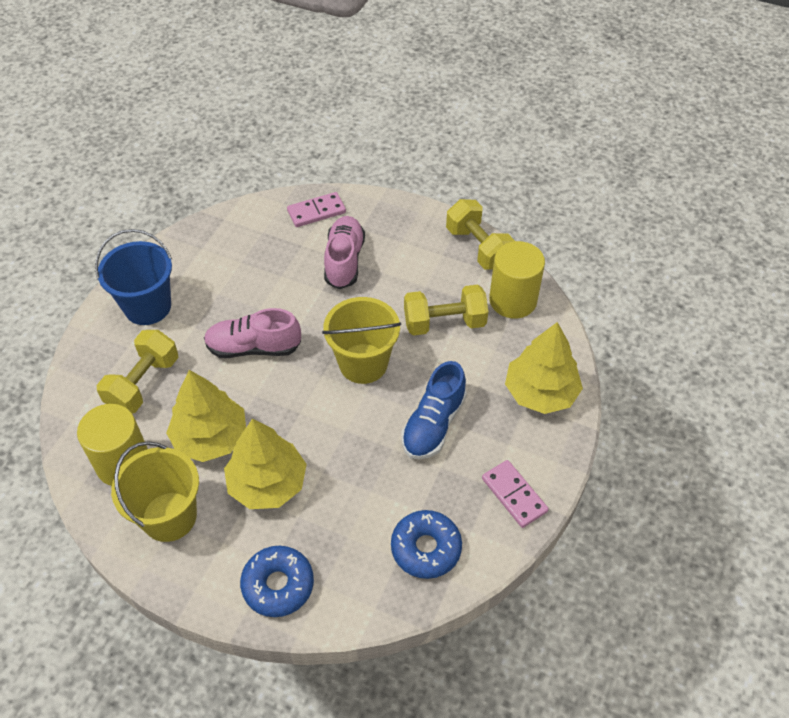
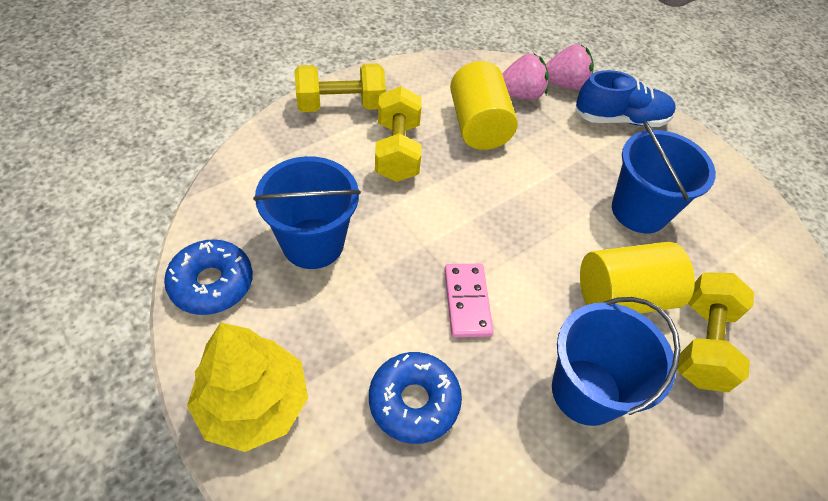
blue bucket: [95,229,172,325] = 1 -> [253,156,361,269] [552,297,681,426] [612,121,716,233] = 3
pink domino: [287,192,346,227] [482,460,549,528] = 2 -> [444,264,494,338] = 1
pink shoe: [204,308,301,358] [324,216,365,289] = 2 -> none = 0
pink strawberry: none = 0 -> [502,53,549,100] [546,44,594,90] = 2
yellow bucket: [111,441,199,542] [322,297,401,384] = 2 -> none = 0
yellow tree: [166,370,246,462] [224,419,307,509] [505,322,583,414] = 3 -> [187,322,308,452] = 1

